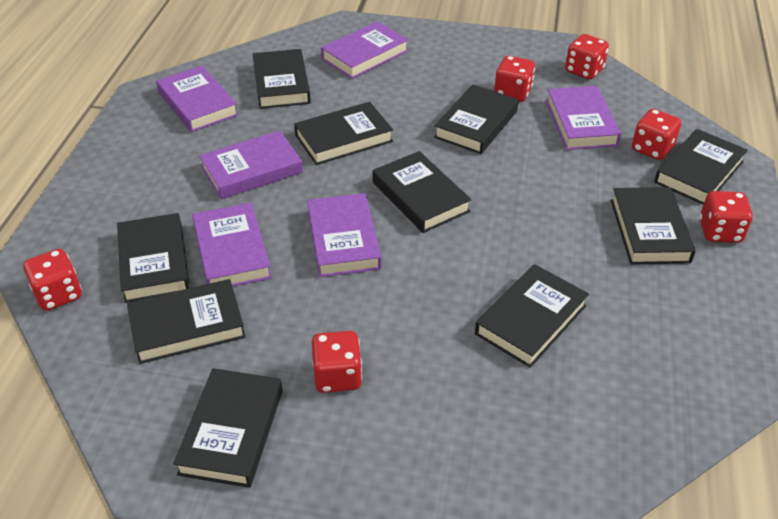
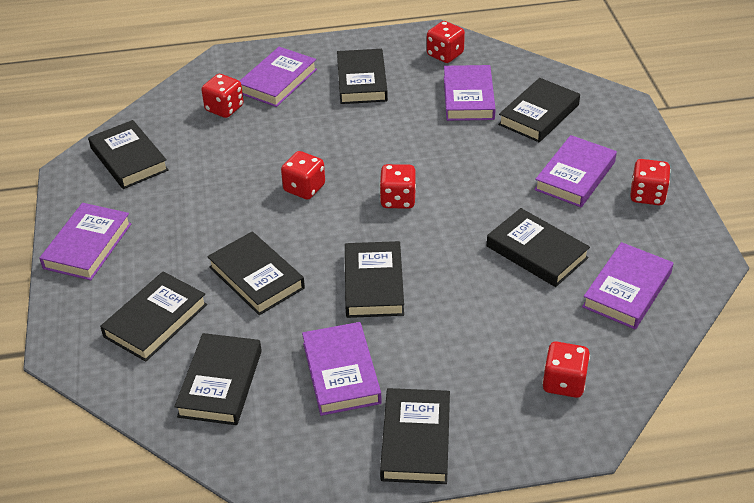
black book: [117,213,190,303] [127,279,246,364] [173,368,283,488] [253,49,311,109] [294,102,393,165] [373,151,471,233] [434,84,519,154] [475,264,589,368] [611,187,696,265] [654,129,748,205] = 10 -> [88,120,169,189] [100,271,207,362] [174,333,262,425] [207,232,305,315] [337,49,388,104] [345,241,404,318] [380,388,450,484] [487,208,590,287] [498,78,580,142] = 9

